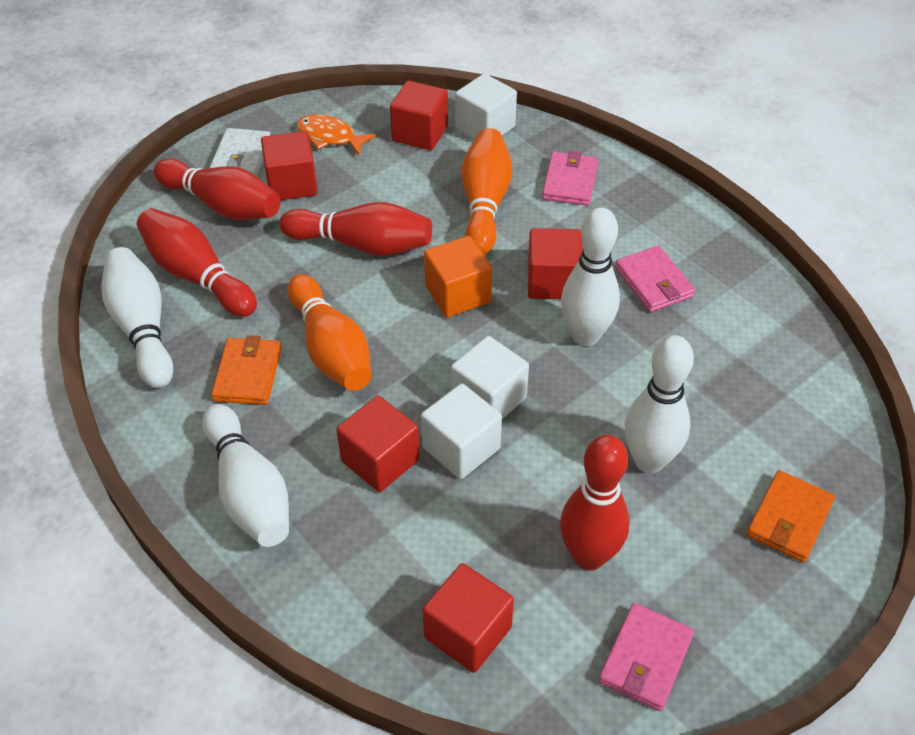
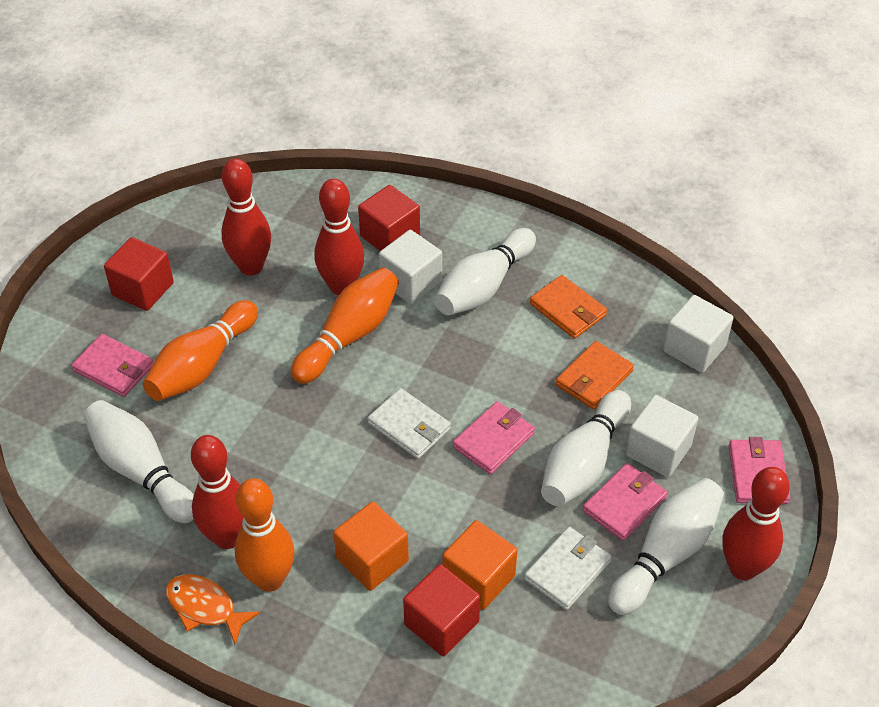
orange bowling pin: [287,274,371,391] [462,128,512,255] = 2 -> [143,300,258,401] [235,478,294,592] [291,268,399,384] = 3
orange cube: [424,236,492,318] = 1 -> [333,502,409,591] [442,520,518,610] = 2
pink wallet: [542,151,598,206] [599,603,694,711] [615,246,695,312] = 3 -> [71,334,153,397] [453,401,535,474] [583,463,668,541] [729,437,790,504] = 4
red cube: [261,131,318,200] [336,395,420,492] [390,81,448,150] [422,563,514,673] [528,228,583,299] = 5 -> [104,237,174,311] [358,185,420,251] [403,564,480,656] = 3
white wallet: [210,128,270,176] = 1 -> [368,388,451,459] [524,527,611,610] = 2

